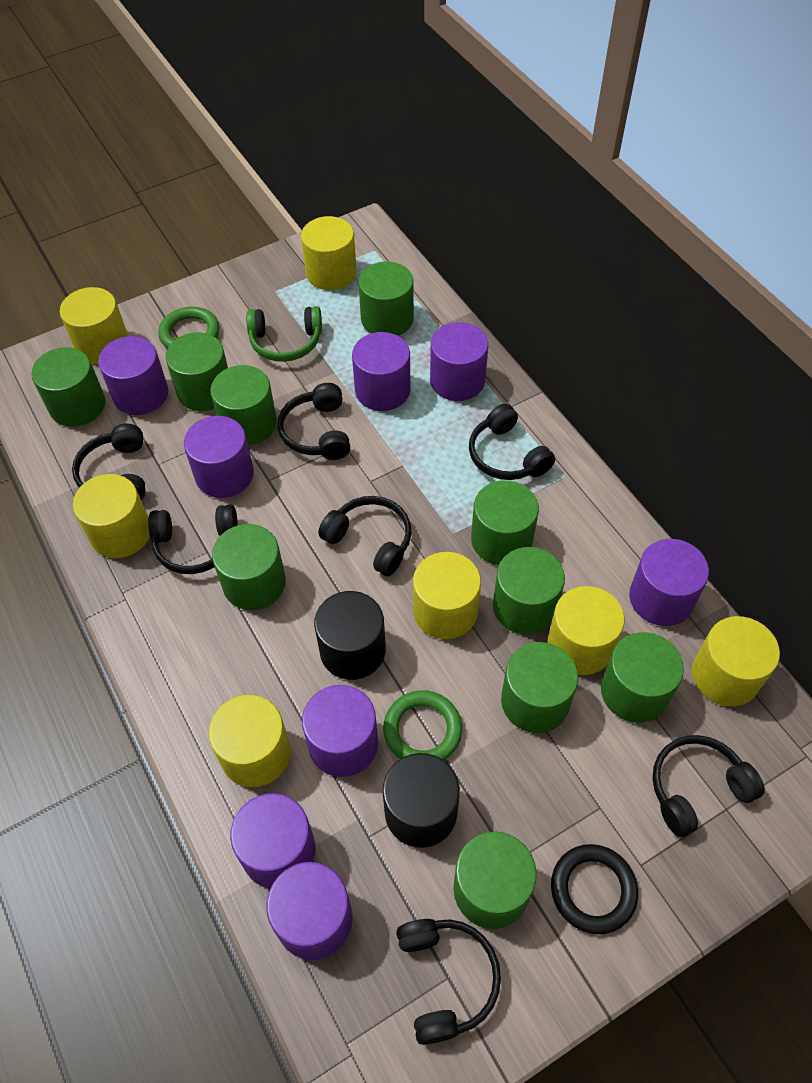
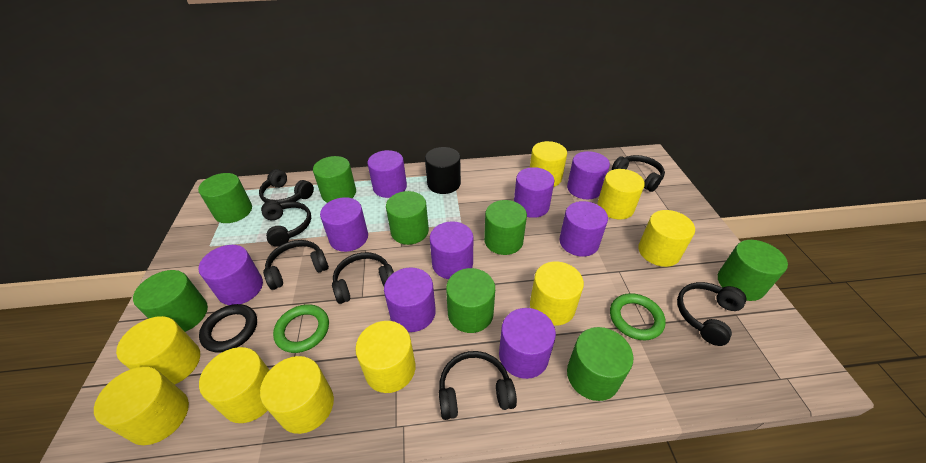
black cylinder: [314,591,386,680] [383,753,460,848] = 2 -> [425,147,461,194] = 1
green cylinder: [31,347,105,427] [165,332,228,411] [210,365,277,445] [212,524,286,610] [358,262,414,336] [453,831,537,929] [471,480,539,565] [493,547,565,634] [501,642,578,733] [601,632,684,723] = 10 -> [133,270,208,332] [198,173,252,223] [313,156,356,203] [386,191,429,245] [446,268,495,333] [484,200,527,255] [567,327,634,401] [718,240,788,301] = 8
green headphones: [246,306,322,362] = 1 -> none = 0
purple cylinder: [98,336,168,415] [184,416,254,498] [230,793,315,888] [267,862,353,960] [302,685,378,777] [352,332,410,411] [430,322,488,401] [629,539,709,626] = 8 -> [198,245,263,305] [320,197,368,252] [367,150,407,198] [384,268,436,332] [430,221,473,279] [499,308,556,379] [514,167,555,218] [559,201,608,257] [567,151,610,199] = 9
yellow cylinder: [60,287,128,364] [73,474,150,558] [209,695,291,787] [301,216,357,290] [413,552,481,639] [547,586,625,675] [692,616,780,706] = 7 -> [94,367,189,445] [116,316,200,385] [199,347,269,423] [260,356,334,434] [355,321,416,393] [530,141,567,187] [530,261,584,326] [597,169,645,220] [638,210,695,267] = 9

